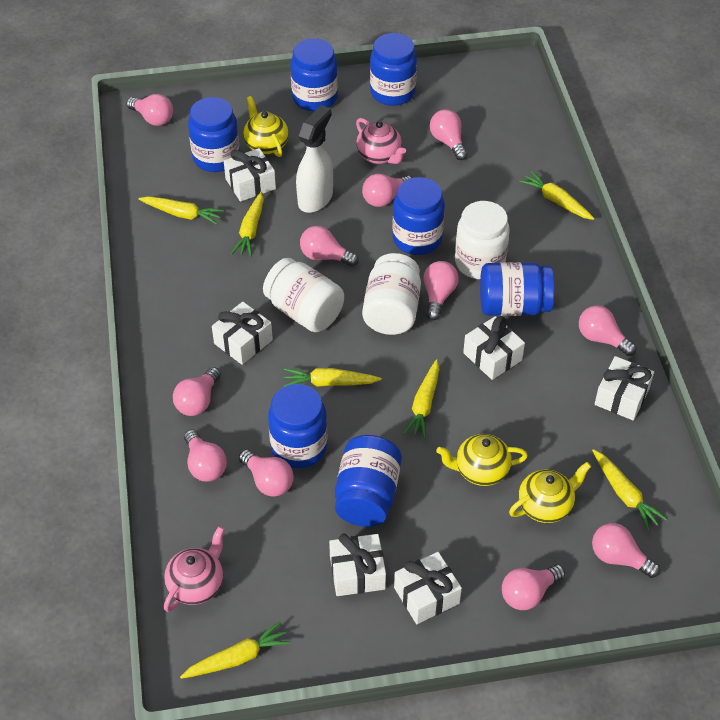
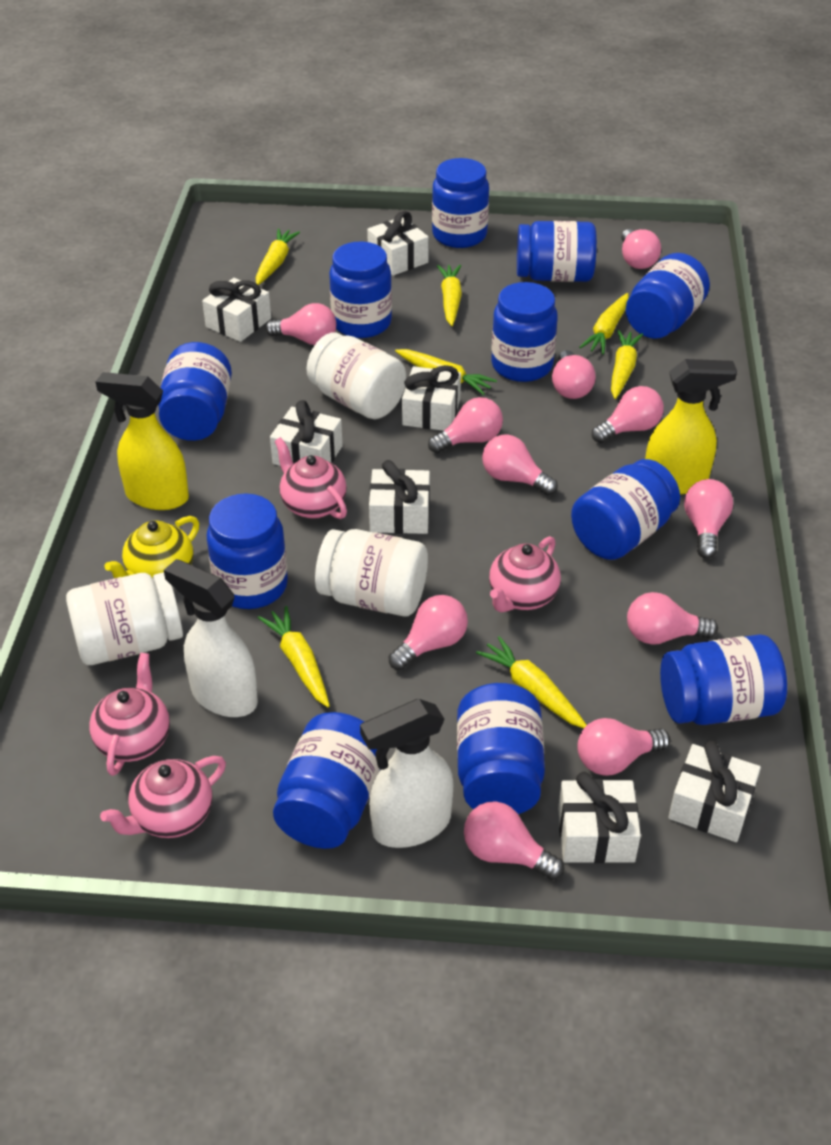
blue jar: [188,97,240,172] [268,384,328,468] [290,38,338,111] [335,435,402,527] [370,33,417,106] [392,177,445,255] [480,262,555,316] = 7 -> [158,342,232,441] [207,494,288,609] [273,712,380,849] [329,242,392,338] [432,158,489,248] [457,683,545,814] [491,282,558,382] [517,221,597,282] [571,459,680,560] [626,253,710,339] [660,634,787,725] = 11
pink teapot: [164,526,224,612] [356,118,406,164] = 2 -> [89,653,170,776] [100,756,226,838] [274,437,347,519] [489,536,561,613] = 4
white gift: [212,302,273,365] [224,148,276,202] [329,533,386,596] [394,552,462,624] [463,316,525,380] [595,356,654,420] = 6 -> [202,278,271,342] [270,400,343,466] [367,211,429,276] [369,460,430,534] [402,365,461,431] [558,772,641,863] [668,741,761,842] = 7
white spray bottle: [296,105,333,213] = 1 -> [164,559,258,717] [360,699,454,848] = 2
yellow spray bottle: none = 0 -> [96,372,189,510] [645,359,737,495] = 2
yellow teapot: [243,96,289,157] [436,434,528,486] [509,462,591,523] = 3 -> [104,516,199,578] = 1

